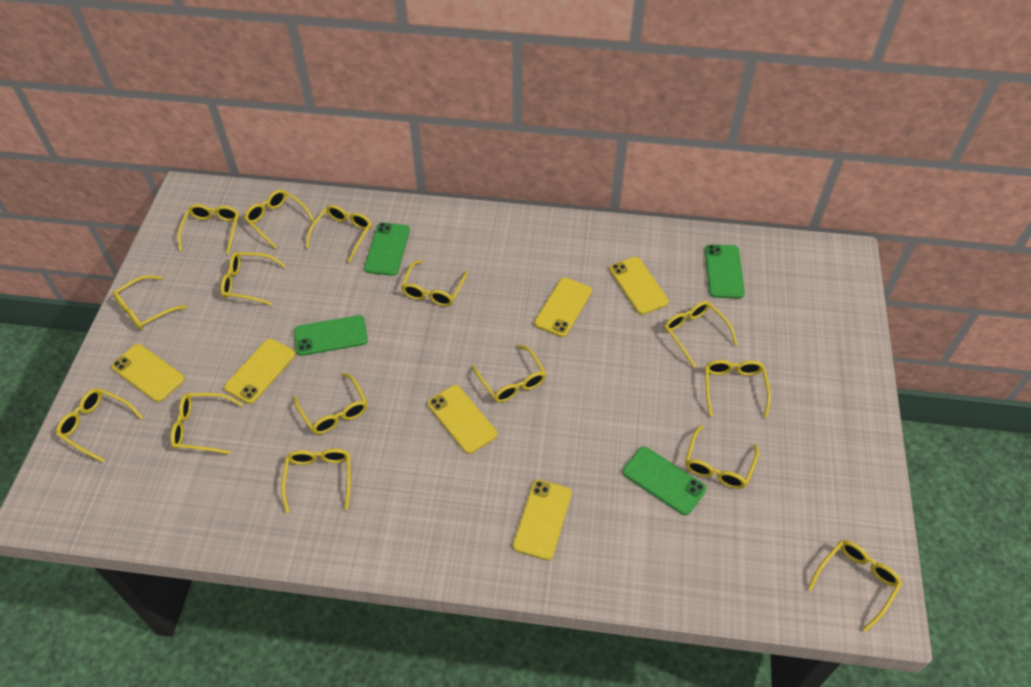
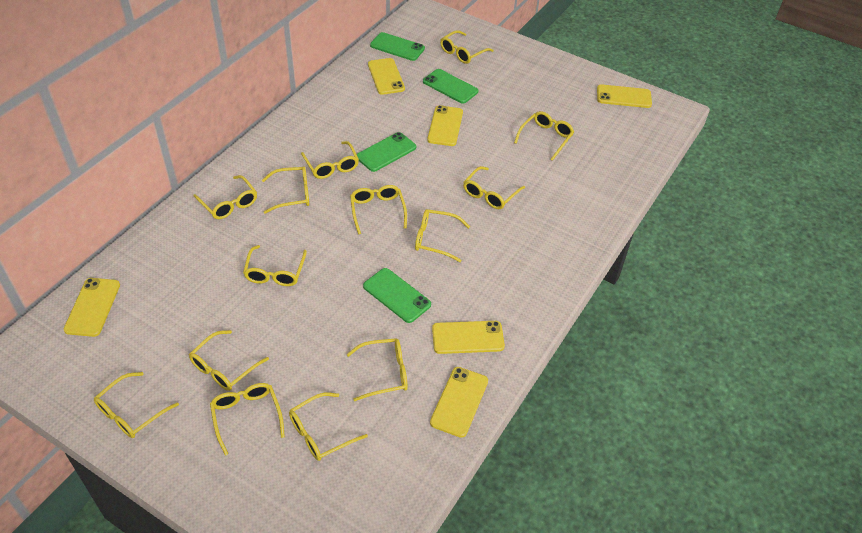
yellow glasses: [56,388,144,463] [113,275,187,330] [170,393,243,454] [177,204,239,254] [221,252,286,306] [244,189,314,249] [281,448,351,513] [294,373,368,434] [306,205,372,262] [401,260,468,307] [472,345,547,403] [664,301,737,368] [685,425,759,489] [705,360,771,417] [808,540,902,632] = 15 -> [94,372,179,438] [189,330,269,391] [194,175,257,219] [210,383,285,455] [243,245,307,286] [262,167,309,214] [289,392,368,461] [301,141,359,179] [347,338,408,401] [350,185,407,235] [415,209,470,262] [440,30,494,64] [463,166,525,209] [514,111,574,161] = 14

